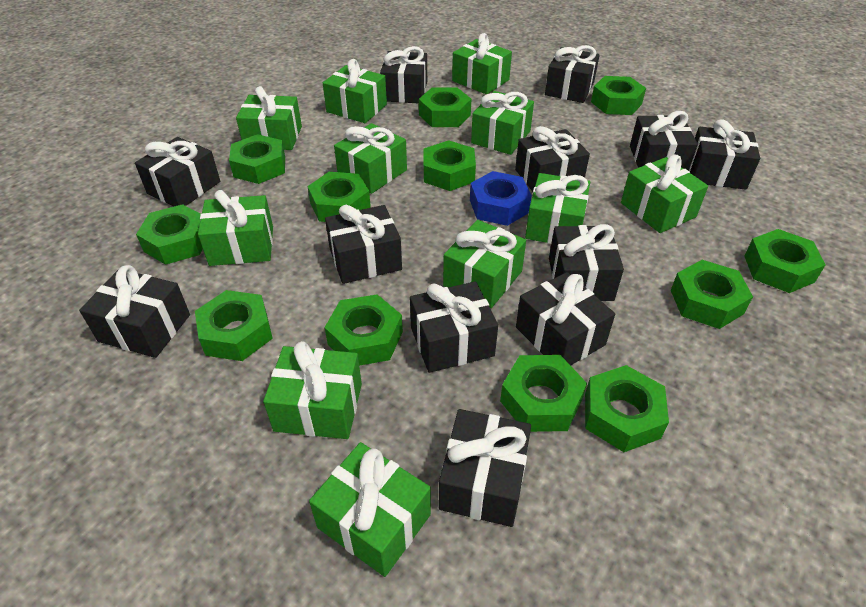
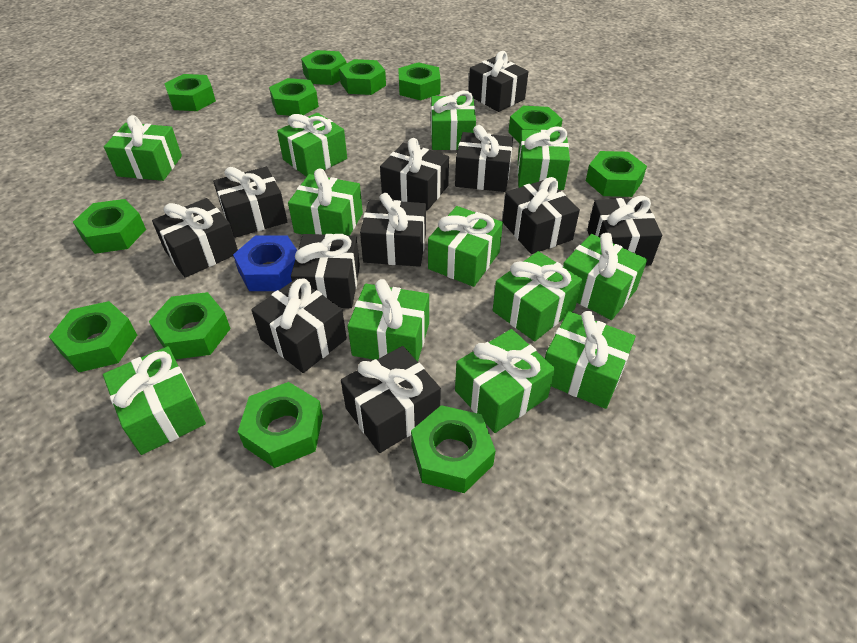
black gift: [79,265,190,358] [135,137,220,206] [325,205,402,284] [380,46,427,104] [410,281,498,373] [439,409,531,527] [515,126,590,192] [516,272,615,366] [545,45,600,103] [549,224,624,301] [630,111,698,171] [689,119,760,190] = 12 -> [152,198,238,278] [213,167,287,238] [251,278,347,373] [291,234,360,308] [341,346,441,453] [360,193,426,267] [380,138,449,211] [455,125,513,192] [469,51,528,112] [502,177,580,254] [587,196,662,266] = 11
green gift: [198,190,273,266] [236,86,302,150] [263,341,362,439] [309,442,431,577] [323,59,387,123] [334,123,407,194] [443,220,526,308] [452,33,512,94] [471,91,534,155] [525,173,590,244] [621,155,708,233] = 11 -> [103,346,206,455] [104,115,182,181] [277,113,347,177] [288,168,363,235] [348,279,429,362] [428,206,503,287] [431,90,476,150] [455,329,555,433] [493,251,582,341] [517,126,570,190] [545,311,636,409] [563,233,647,320] = 12

